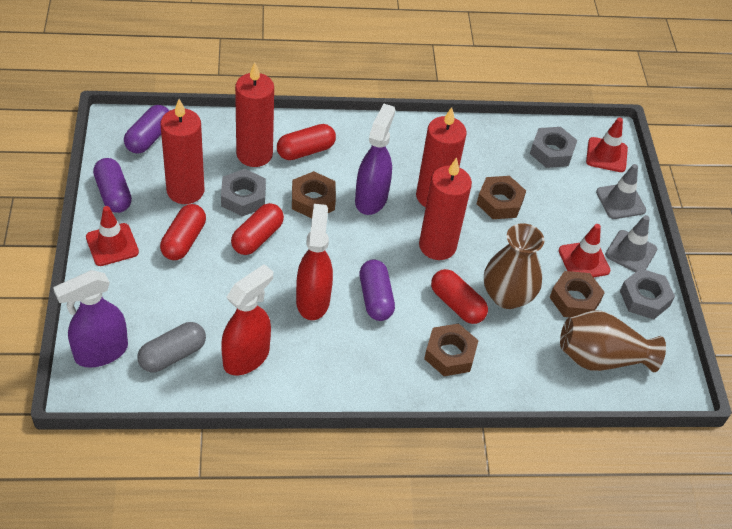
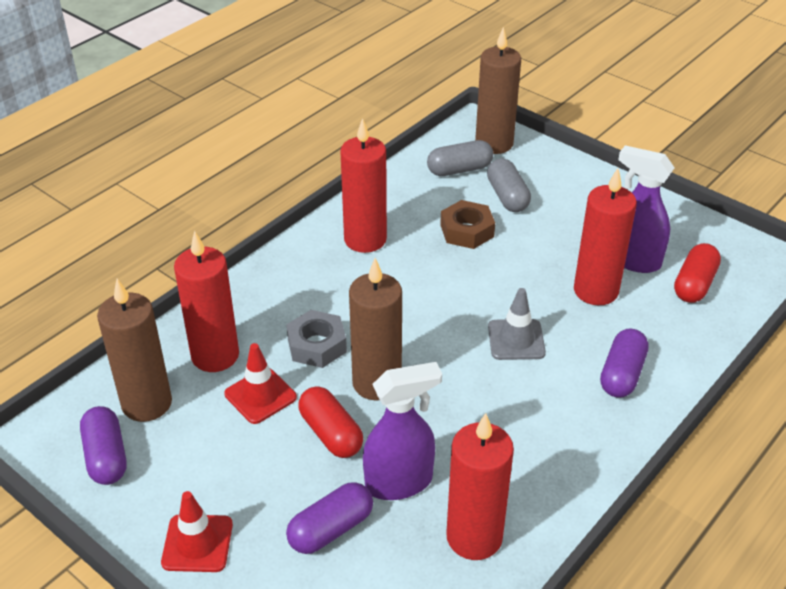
brown candle: none = 0 -> [97,279,172,422] [349,258,402,401] [475,27,521,154] = 3
brown nut: [292,171,336,218] [424,323,479,376] [477,176,526,219] [549,271,605,317] = 4 -> [440,200,495,249] = 1
brown vase: [484,223,544,309] [560,310,666,372] = 2 -> none = 0
grey capsule: [137,322,206,372] = 1 -> [427,140,493,176] [487,158,531,212] = 2
grey nut: [221,169,266,217] [530,127,577,168] [620,268,675,319] = 3 -> [286,310,347,368] = 1
grey traffic cone: [596,164,646,219] [605,215,657,272] = 2 -> [488,288,546,360] = 1
red capsule: [160,204,206,260] [231,203,284,255] [277,124,336,160] [431,269,488,324] = 4 -> [298,386,363,458] [674,243,721,303] = 2
red spray bottle: [221,264,273,375] [296,204,333,320] = 2 -> none = 0
red traffic cone: [86,206,139,266] [559,224,610,277] [586,117,628,172] = 3 -> [161,491,233,572] [224,343,297,424] = 2

